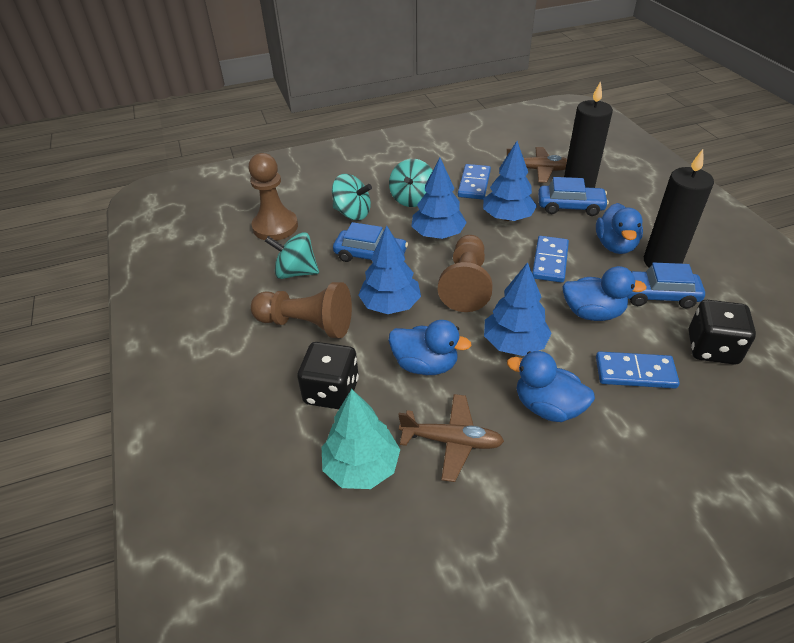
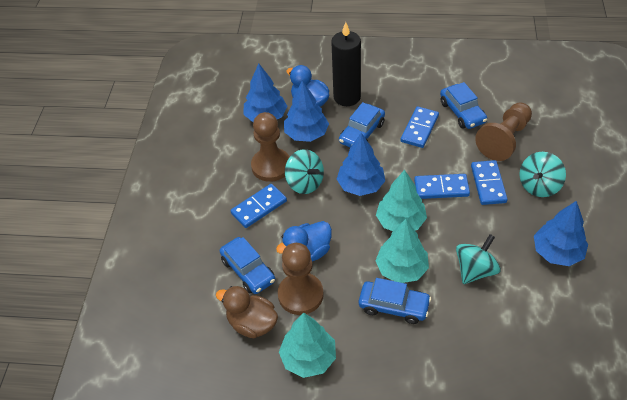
black candle: [564,81,613,188] [644,149,714,268] = 2 -> [331,22,361,106] = 1
black dice: [297,342,359,409] [689,300,756,365] = 2 -> none = 0
blue car: [333,222,408,262] [538,177,609,216] [627,262,705,308] = 3 -> [220,237,275,294] [339,102,385,148] [359,278,431,324] [440,82,487,129] = 4
blue domino: [458,164,491,200] [532,236,569,283] [596,351,680,388] = 3 -> [231,184,287,228] [400,106,439,148] [414,174,470,199] [471,160,508,205] = 4
blue duck: [389,320,471,375] [507,351,595,422] [562,266,647,321] [596,203,643,254] = 4 -> [276,221,332,262] [287,65,330,107] = 2
brown duck: none = 0 -> [216,286,278,338] = 1
brown plane: [398,394,504,482] [507,147,567,183] = 2 -> none = 0
turquoise tree: [322,389,400,489] = 1 -> [279,313,336,378] [375,219,429,283] [376,170,427,231] = 3

